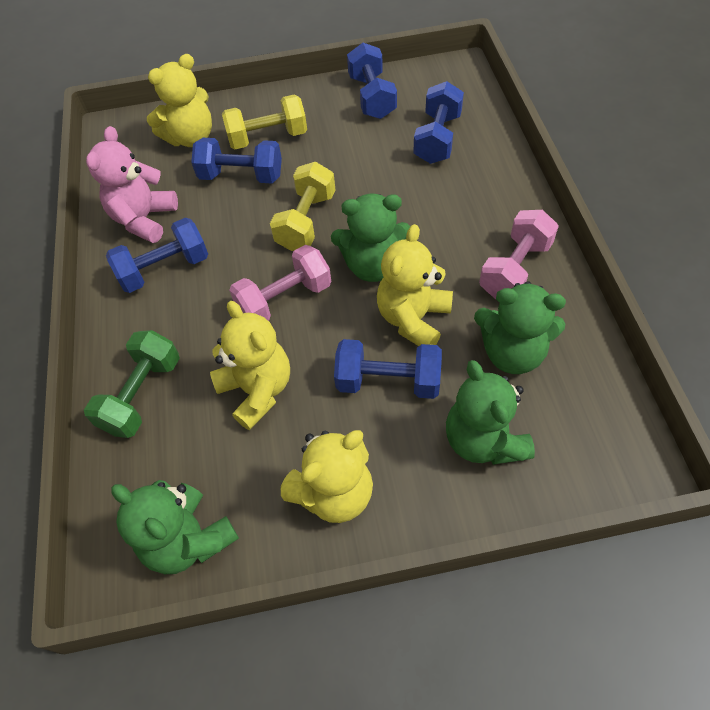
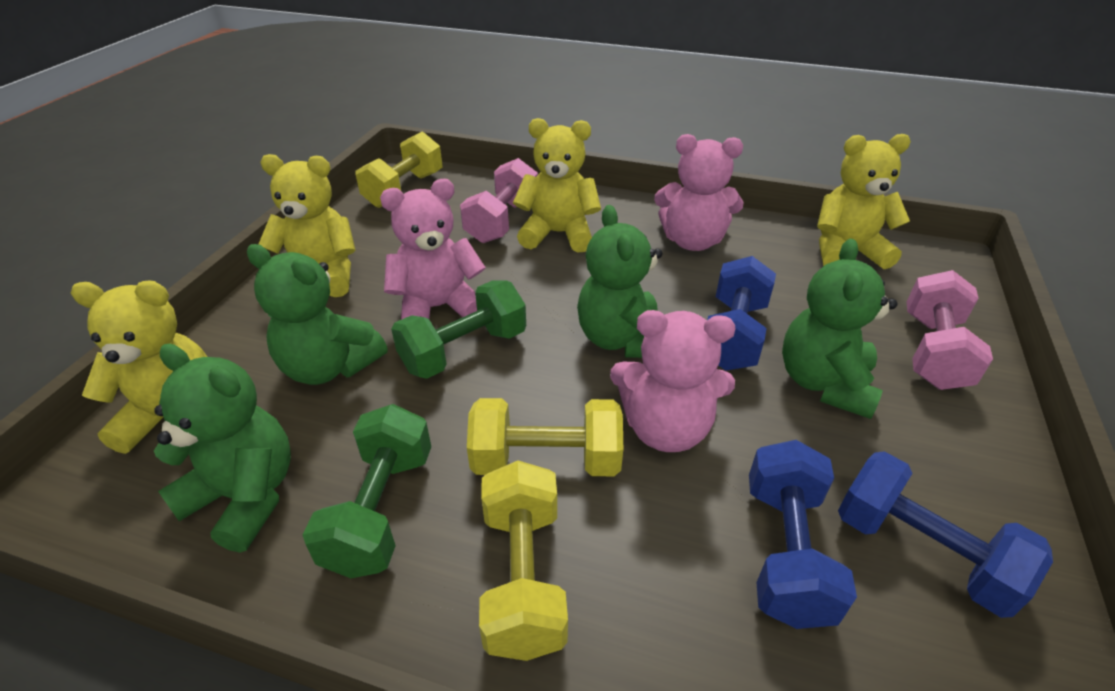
blue dumbbell: [106,218,208,293] [191,138,282,183] [334,339,442,399] [347,43,397,119] [413,81,464,164] = 5 -> [707,256,776,371] [749,440,857,629] [838,451,1053,618] = 3
green dumbbell: [84,330,180,438] = 1 -> [302,404,431,578] [391,280,526,379] = 2
pink teddy bear: [86,126,178,243] = 1 -> [380,179,486,320] [610,310,736,452] [654,134,743,251] = 3
yellow dumbbell: [222,95,307,149] [270,162,335,251] = 2 -> [356,132,443,208] [467,398,623,476] [479,461,568,661] = 3

